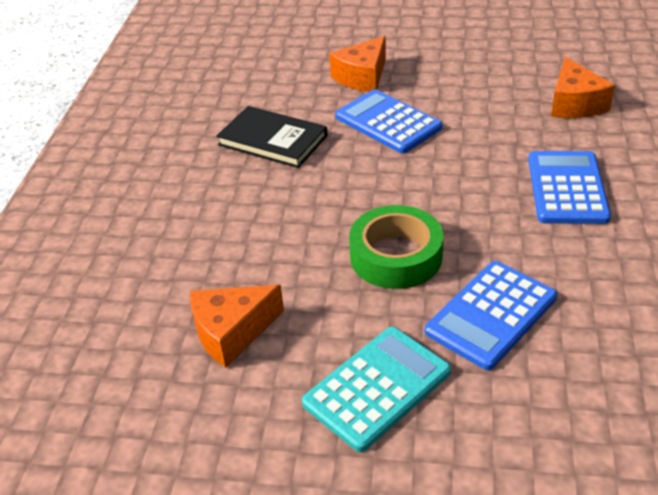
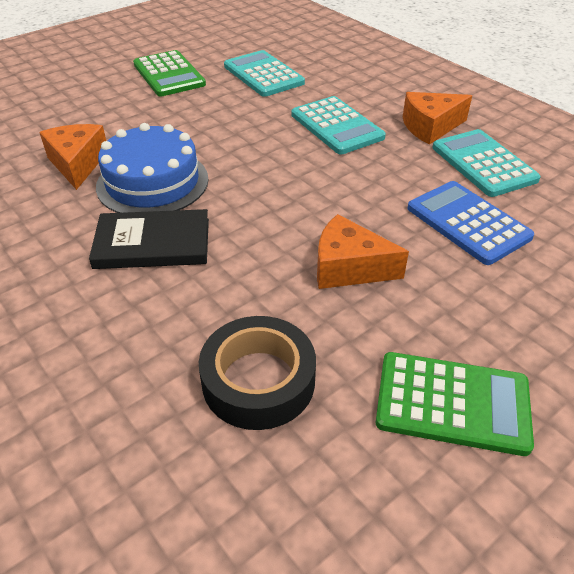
black tape: none = 0 -> [199,316,316,430] = 1
blue cake: none = 0 -> [96,123,209,213] = 1
blue calculator: [335,89,443,153] [425,261,557,370] [528,151,611,224] = 3 -> [407,181,534,265] = 1
green calculator: none = 0 -> [133,50,206,96] [376,352,534,456] = 2
green tape: [349,205,444,289] = 1 -> none = 0
turquoise calculator: [302,327,451,452] = 1 -> [224,50,305,97] [291,96,386,154] [432,129,541,197] = 3

